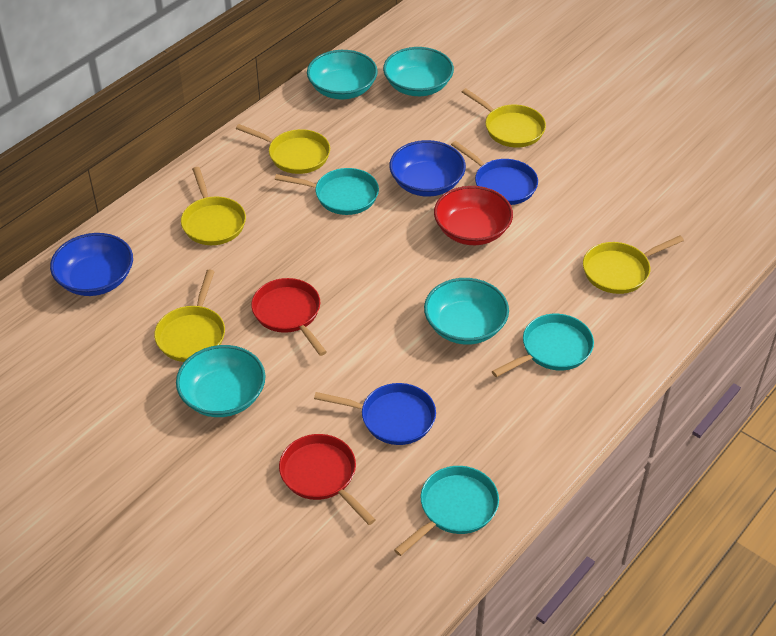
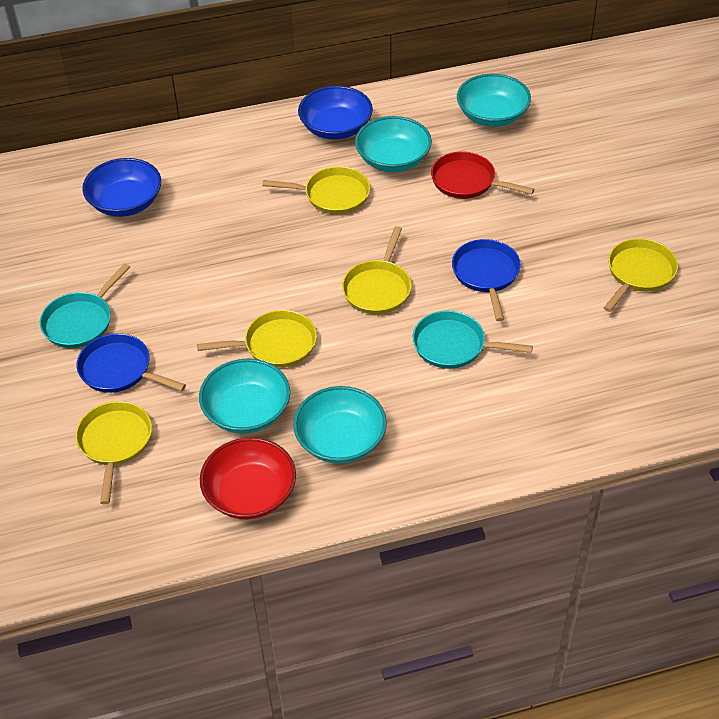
red pan: [251,278,327,356] [279,434,376,525] = 2 -> [431,152,534,199] = 1
turquoise pan: [275,168,379,215] [394,466,499,556] [492,314,594,377] = 3 -> [40,263,130,348] [413,311,533,369] = 2

